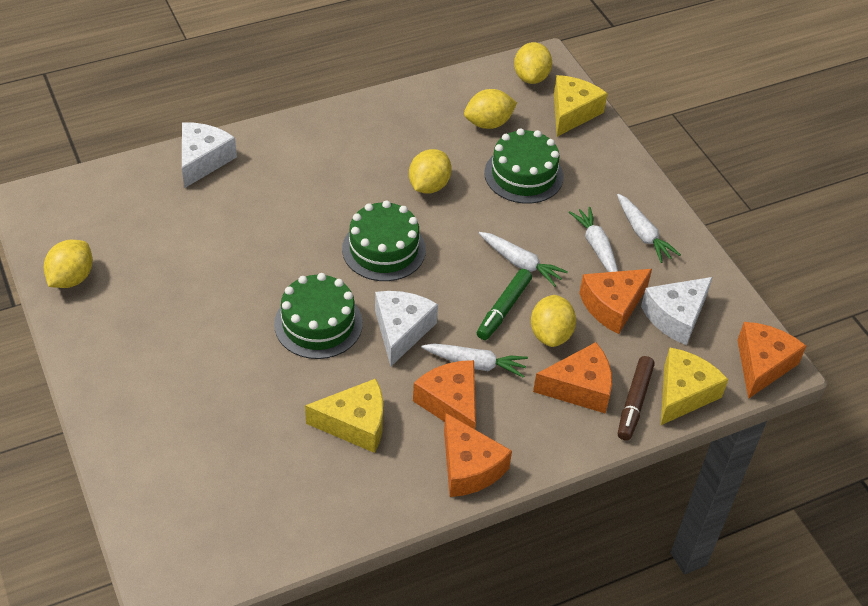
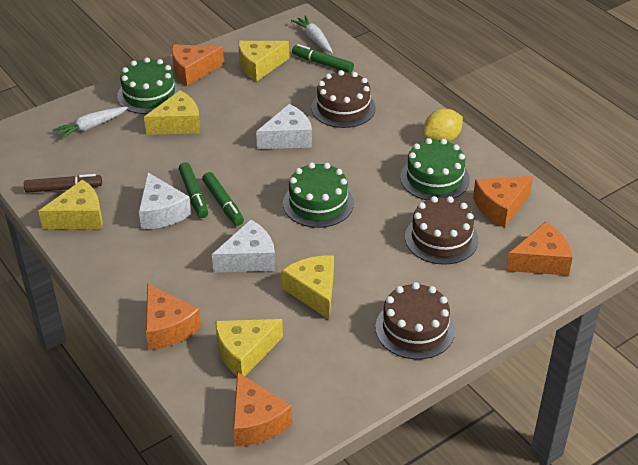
brown cake: none = 0 -> [311,70,376,128] [375,282,455,359] [405,196,478,265] = 3
green marker: [477,269,532,340] = 1 -> [179,162,208,218] [202,172,244,226] [292,44,354,73] = 3
white carrot: [421,343,528,378] [479,232,568,287] [569,207,618,272] [617,194,681,263] = 4 -> [53,107,128,140] [291,16,333,53] = 2
yellow cheese: [305,378,383,453] [554,75,608,137] [661,348,728,425] = 3 -> [38,180,103,229] [144,90,201,135] [215,319,283,376] [238,41,289,82] [282,255,334,319] = 5
yellow lemon: [44,240,93,288] [409,149,452,194] [464,89,517,129] [514,42,552,84] [531,295,576,347] = 5 -> [423,109,463,142] = 1

